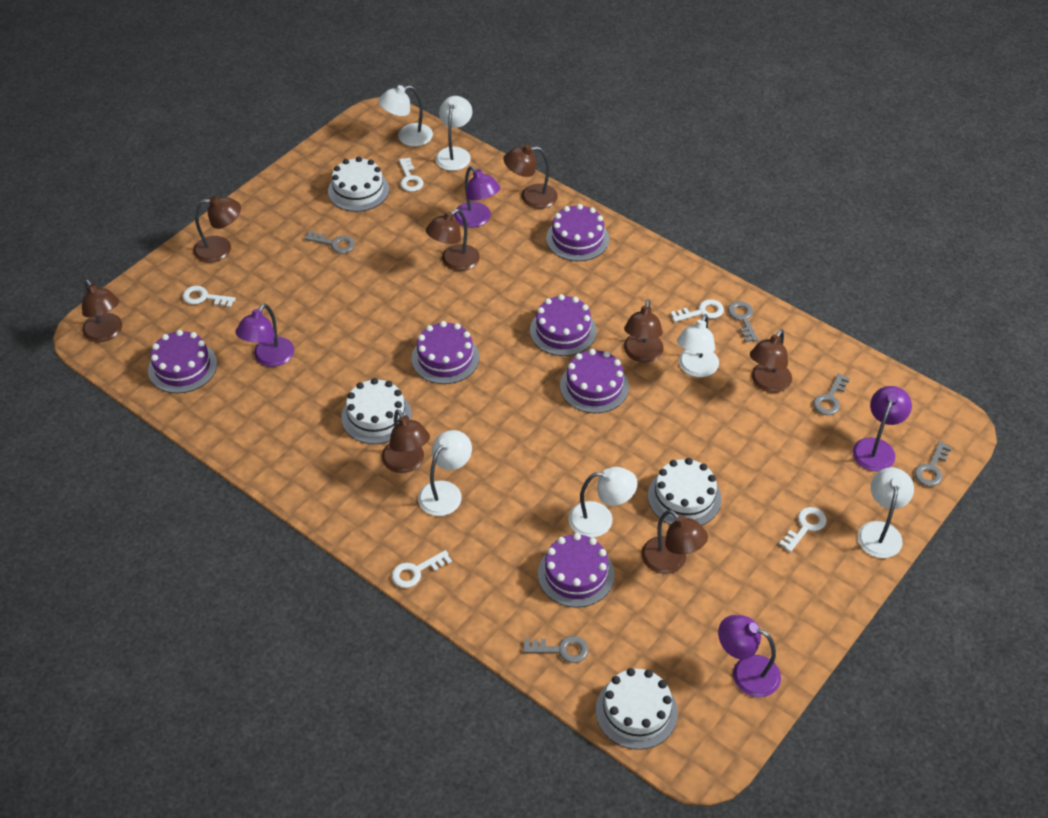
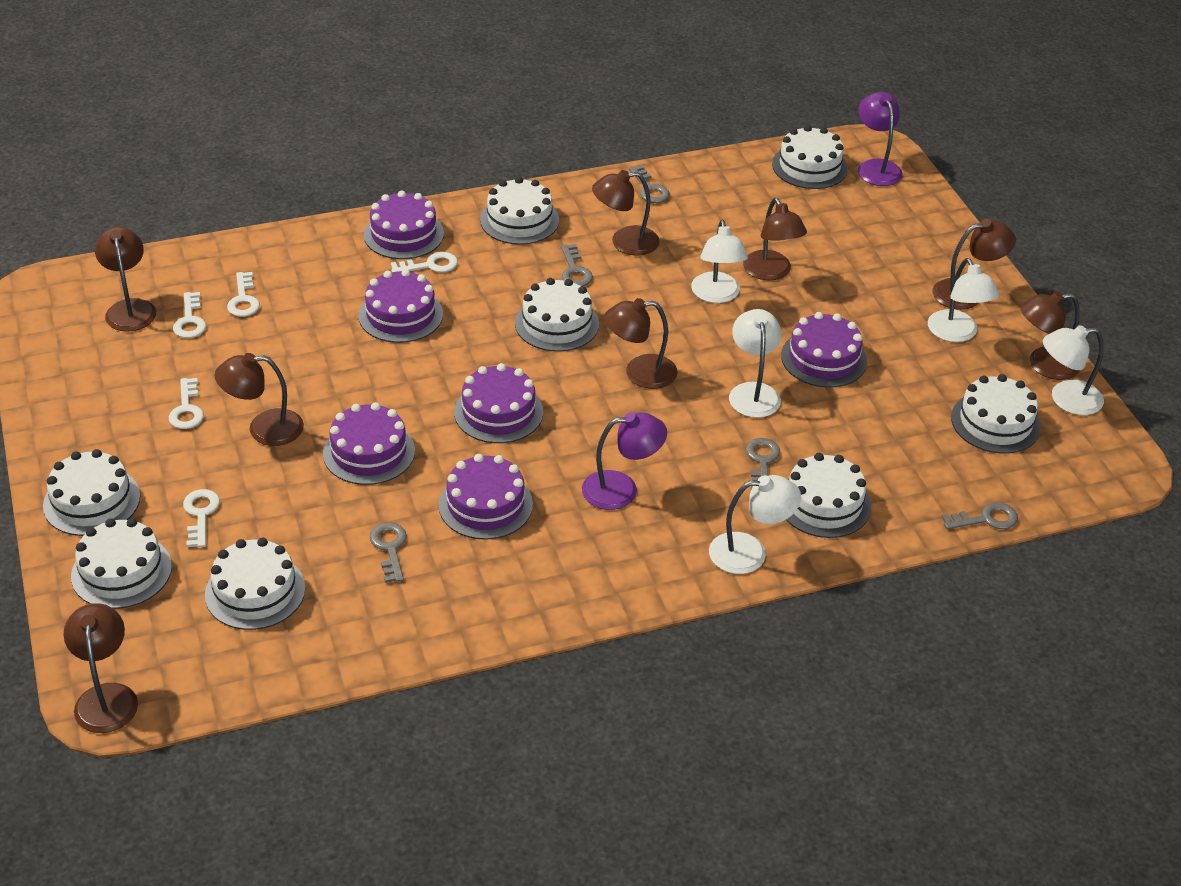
purple lamp: [236,304,294,367] [454,166,500,227] [718,615,781,697] [852,386,912,472] = 4 -> [582,412,667,510] [858,92,903,186] = 2
white cake: [328,157,389,212] [341,378,412,444] [596,668,678,750] [648,458,721,526] = 4 -> [43,449,140,536] [71,518,172,609] [205,538,305,630] [480,177,559,245] [515,278,599,352] [772,125,848,189] [786,453,871,538] [951,374,1041,454] = 8
white lamp: [378,85,433,146] [418,430,472,516] [435,96,472,171] [568,467,637,538] [677,314,719,377] [858,467,914,558] = 6 -> [691,220,748,303] [709,475,801,574] [729,309,781,418] [928,258,999,342] [1043,325,1104,415] = 5

